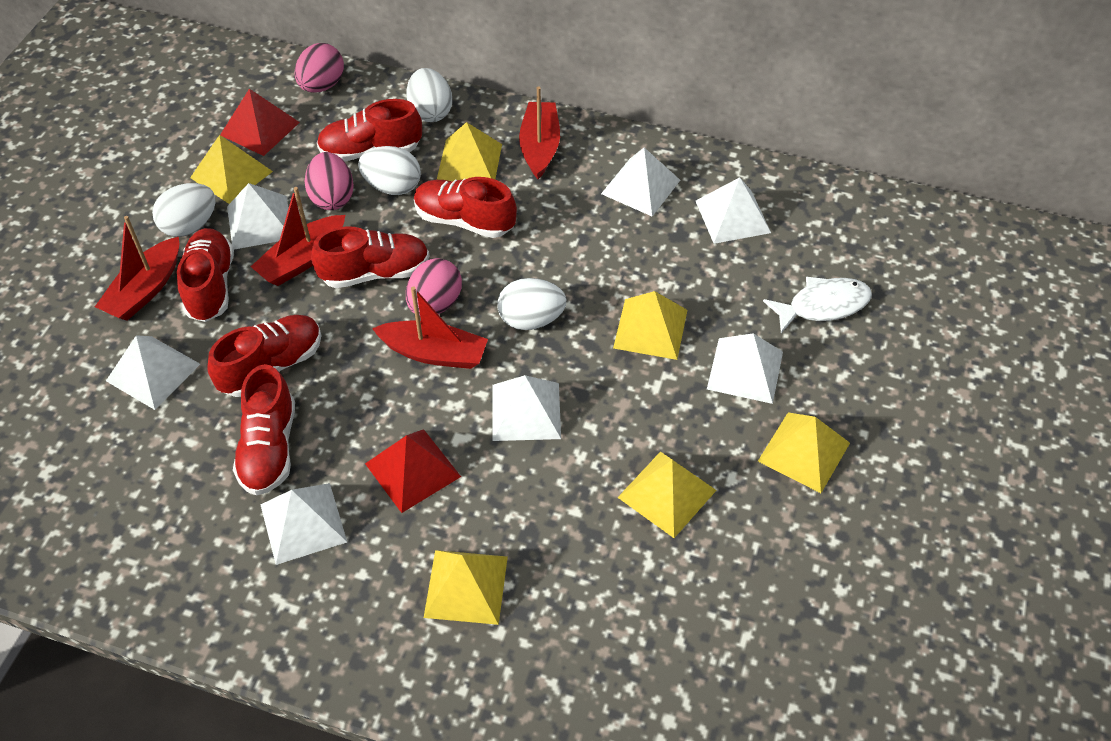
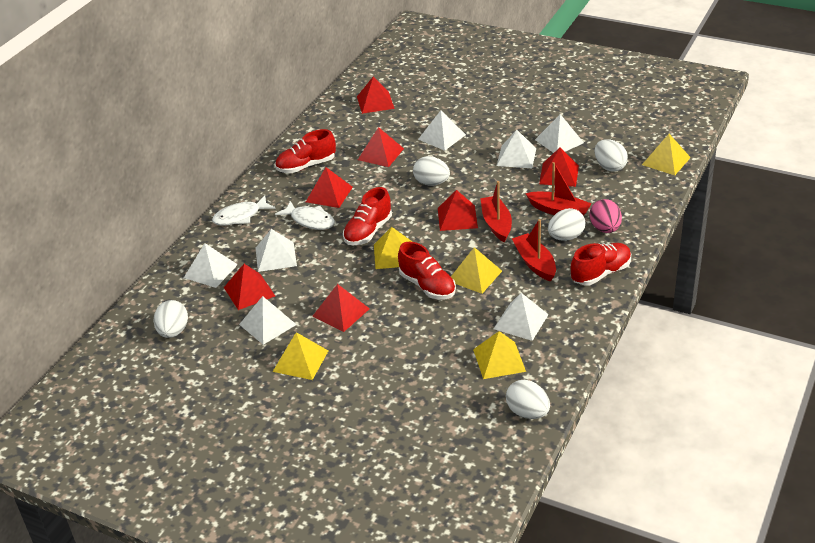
pink egg: [295,43,344,93] [305,152,354,210] [406,258,462,316] = 3 -> [590,199,622,233] = 1
red boat: [95,216,179,321] [251,187,345,286] [372,286,488,369] [519,87,560,179] = 4 -> [480,181,512,242] [512,219,556,282] [525,162,592,216] = 3
red pyramid: [220,89,300,156] [365,429,461,513] = 2 -> [224,264,275,310] [306,167,353,208] [312,284,370,332] [357,76,395,114] [358,127,404,167] [438,190,478,231] [539,147,579,187] = 7
red shoe: [177,228,234,322] [207,315,322,397] [233,364,295,496] [311,226,429,288] [317,99,422,161] [414,177,517,238] = 6 -> [275,129,336,173] [343,187,392,245] [398,242,456,299] [571,243,631,285] = 4
white egg: [152,183,215,237] [358,146,421,195] [406,68,452,122] [497,278,566,330] = 4 -> [154,300,188,338] [413,156,450,186] [506,380,550,419] [548,208,585,241] [595,139,628,172] = 5
white fish: [763,276,872,333] = 1 -> [212,195,276,226] [275,201,335,230] = 2
yellow pyramid: [190,135,273,204] [424,550,508,625] [437,122,502,181] [613,291,687,360] [617,451,717,538] [758,412,850,493] = 6 -> [273,332,328,380] [374,227,412,269] [451,247,502,294] [473,331,526,379] [642,134,691,175] = 5

